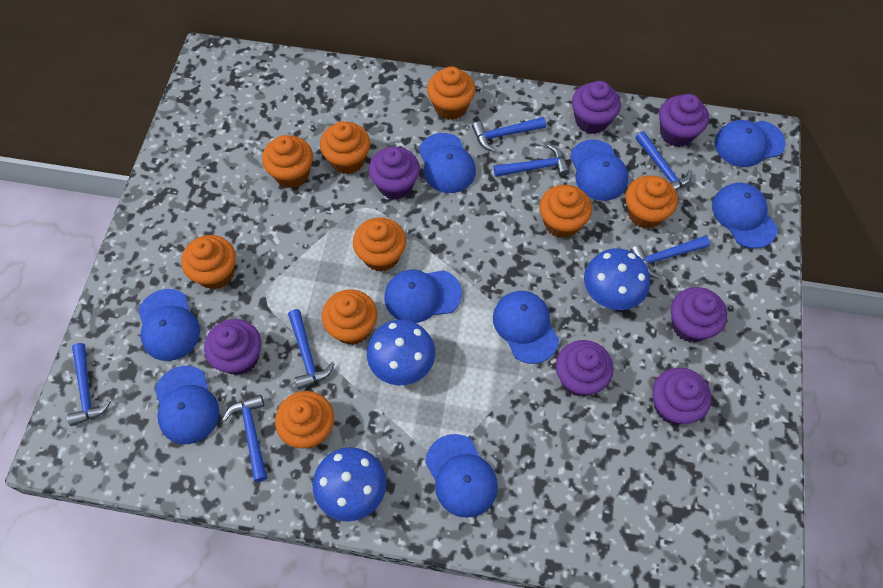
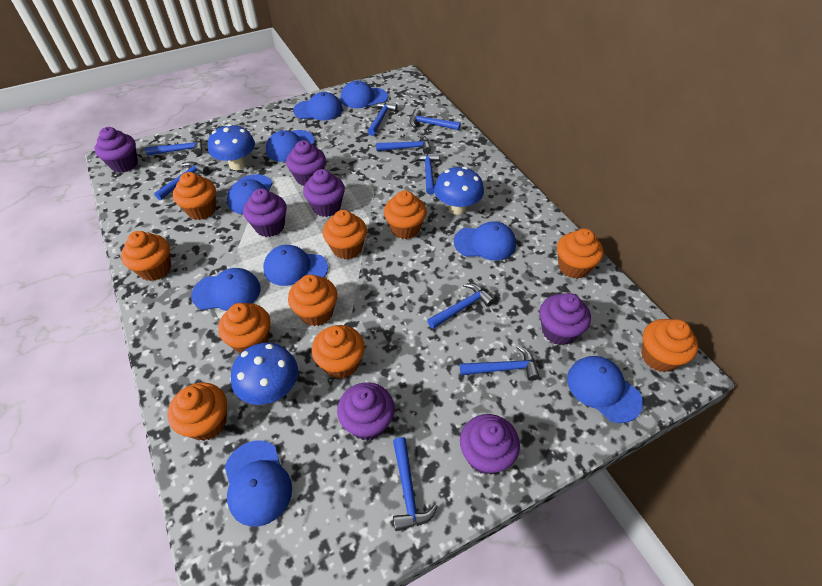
blue hammer: [67,343,111,426] [222,394,268,482] [288,309,335,389] [472,117,546,152] [494,144,570,177] [630,236,710,279] [635,131,692,191] = 7 -> [145,136,202,156] [154,161,209,200] [367,102,398,136] [376,134,431,154] [393,437,438,531] [409,109,461,130] [412,153,440,195] [427,283,495,329] [460,346,540,381] = 9
orange cupcake: [181,235,236,290] [262,135,313,188] [275,391,334,449] [320,121,370,174] [322,289,377,345] [353,217,406,272] [427,66,475,120] [539,185,592,238] [625,175,678,229] = 9 -> [121,231,171,281] [168,382,227,441] [173,172,216,220] [218,303,271,353] [288,274,337,326] [311,325,365,379] [323,210,367,259] [384,190,427,239] [557,229,604,279] [641,319,698,372] = 10

